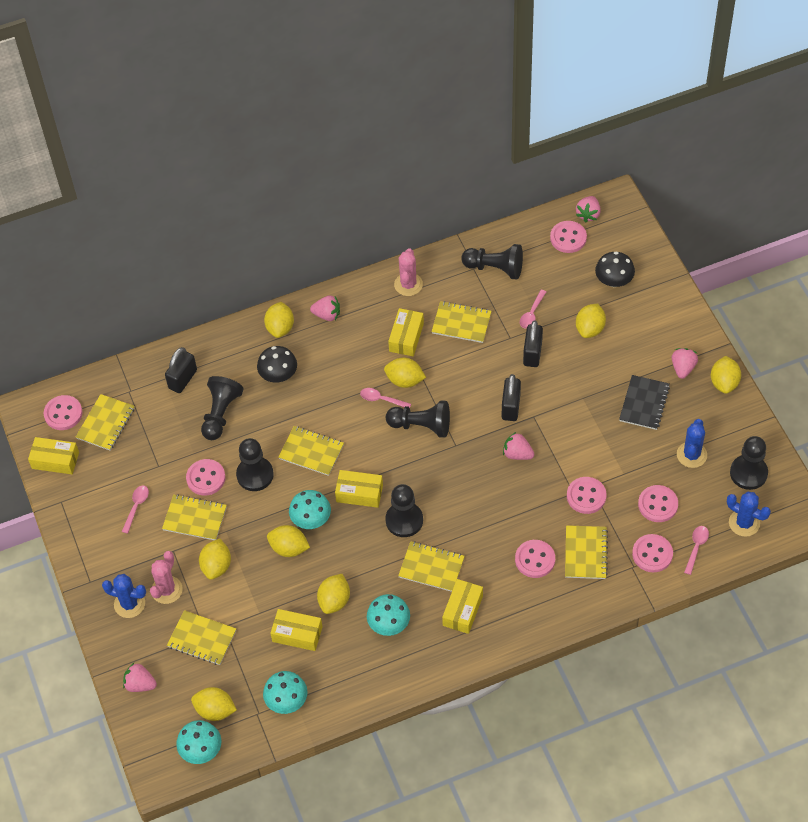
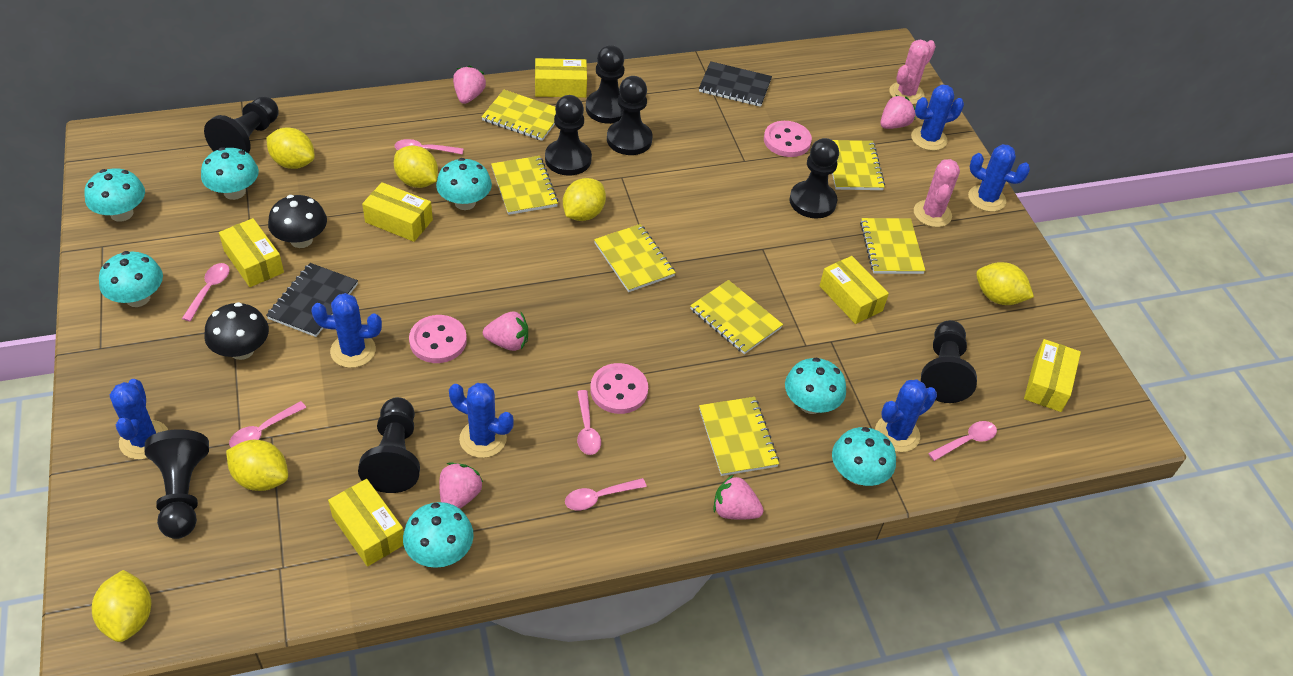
black notebook: [619,375,670,430] = 1 -> [266,263,358,337] [699,61,772,107] = 2
black padlock: [165,347,197,393] [502,374,521,421] [523,320,543,367] = 3 -> none = 0
black pawn: [201,376,244,440] [236,438,274,491] [385,484,423,537] [386,401,450,438] [461,244,523,279] [730,436,768,490] = 6 -> [145,429,209,539] [204,96,279,154] [358,397,420,493] [545,95,592,176] [586,45,624,124] [607,76,652,155] [789,138,839,218] [921,320,977,403] = 8
blue cactus: [102,574,146,618] [677,419,707,468] [727,491,771,537] = 3 -> [110,379,168,460] [311,293,382,368] [449,383,514,458] [875,379,937,452] [911,84,964,151] [968,144,1030,212] = 6
pink button: [44,395,83,430] [186,459,226,495] [515,540,555,578] [550,221,587,253] [567,477,606,514] [632,534,673,572] [638,485,678,522] = 7 -> [409,315,467,363] [590,363,648,414] [764,121,812,157] = 3
pink spoon: [122,486,149,534] [360,388,411,408] [520,290,546,328] [684,526,709,575] = 4 -> [182,263,230,322] [229,401,306,448] [395,139,463,155] [565,478,647,510] [577,390,601,455] [928,421,997,461] = 6
turquoise mushroom: [176,720,221,764] [263,671,307,714] [289,490,331,529] [367,594,410,636] = 4 -> [84,168,145,222] [99,251,163,307] [201,147,259,200] [403,502,474,568] [436,158,492,210] [785,358,846,414] [832,427,896,486] = 7
yellow box: [28,437,79,474] [270,609,323,651] [335,470,383,508] [388,308,424,356] [442,579,483,634] = 5 -> [219,218,284,287] [328,479,404,566] [362,182,433,242] [535,58,587,98] [820,256,889,324] [1024,339,1081,412] = 6
yellow lemon: [191,687,237,721] [199,538,231,580] [264,302,294,338] [267,525,310,557] [317,574,350,614] [384,358,426,388] [576,304,606,338] [711,356,741,394] = 8 -> [92,570,151,642] [226,440,288,491] [266,127,315,169] [394,145,438,188] [563,178,606,221] [976,262,1034,305] = 6

